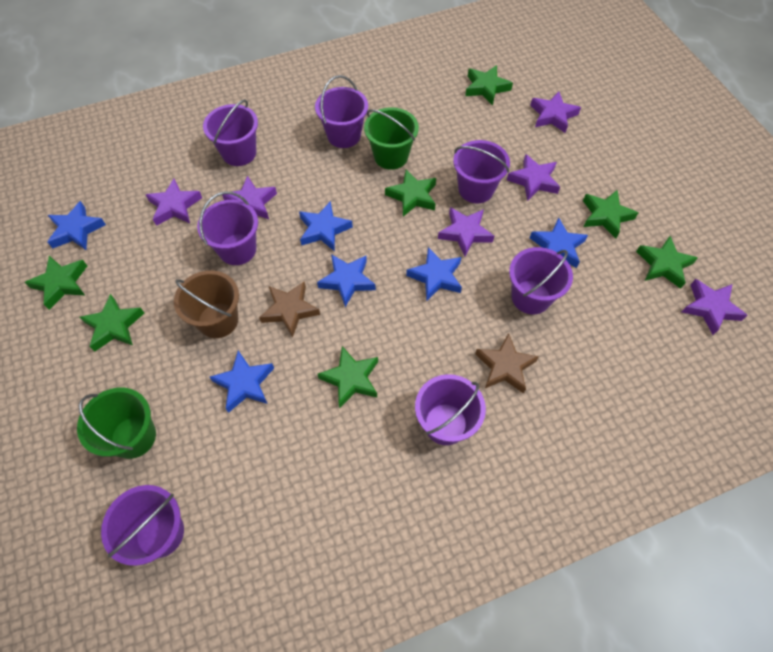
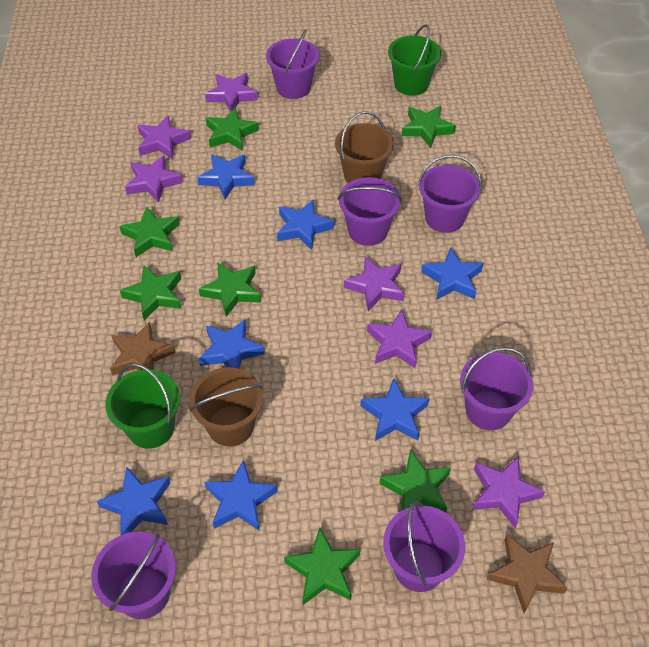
blue star: [47,201,106,250] [210,350,274,413] [299,201,353,251] [317,254,376,307] [406,247,462,301] [530,218,588,268] = 6 -> [97,467,170,535] [197,154,255,199] [199,319,265,369] [204,460,278,531] [277,199,334,250] [361,379,429,441] [421,247,483,300] = 7
brown bucket: [174,270,239,338] = 1 -> [190,367,263,446] [335,111,394,183] = 2
purple bucket: [101,485,184,566] [197,192,258,265] [203,99,258,166] [315,75,368,148] [415,374,486,445] [453,140,510,203] [509,247,573,314] = 7 -> [91,531,176,619] [266,29,319,99] [338,177,402,246] [383,501,465,592] [418,155,482,233] [460,347,533,430] = 6

